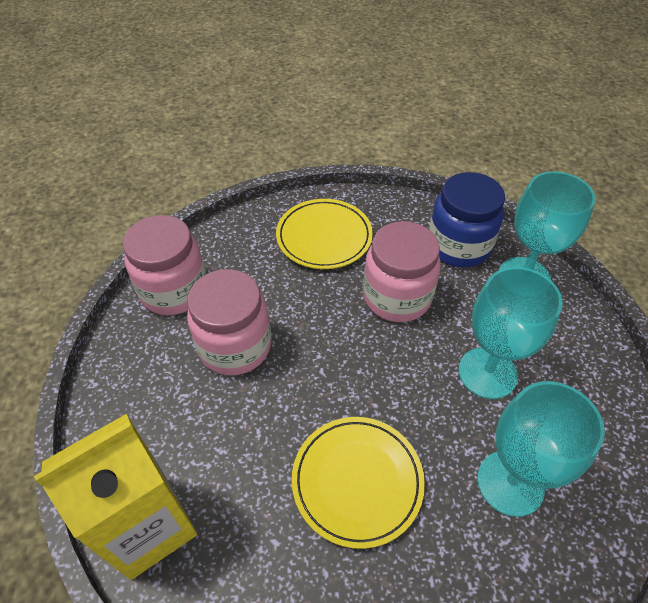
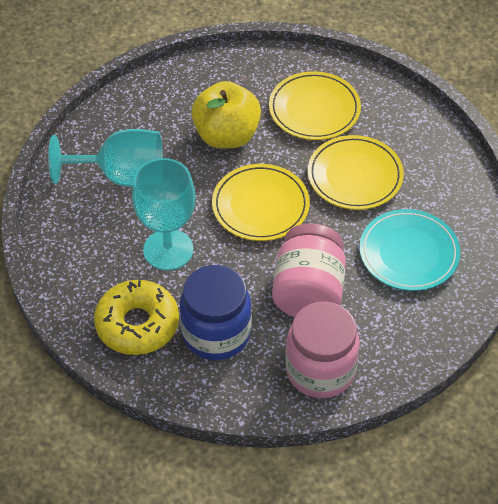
pink jar: [123,215,206,315] [187,269,271,375] [363,221,441,322] = 3 -> [272,223,346,317] [285,302,360,398] = 2
turquoise goblet: [458,267,562,399] [477,381,605,517] [499,171,595,280] = 3 -> [48,129,163,187] [132,158,195,270] = 2
turquoise plate: none = 0 -> [359,209,460,291] = 1
yellow apple: none = 0 -> [191,81,261,149] = 1
yellow carton: [34,414,197,580] = 1 -> none = 0
yellow donut: none = 0 -> [94,280,179,355] = 1
yellow plate: [276,199,373,269] [292,417,425,549] = 2 -> [212,164,310,241] [269,71,361,140] [308,135,404,210] = 3

